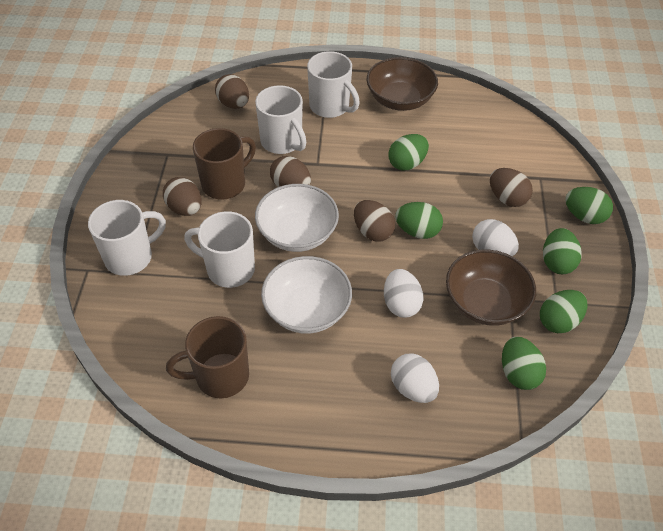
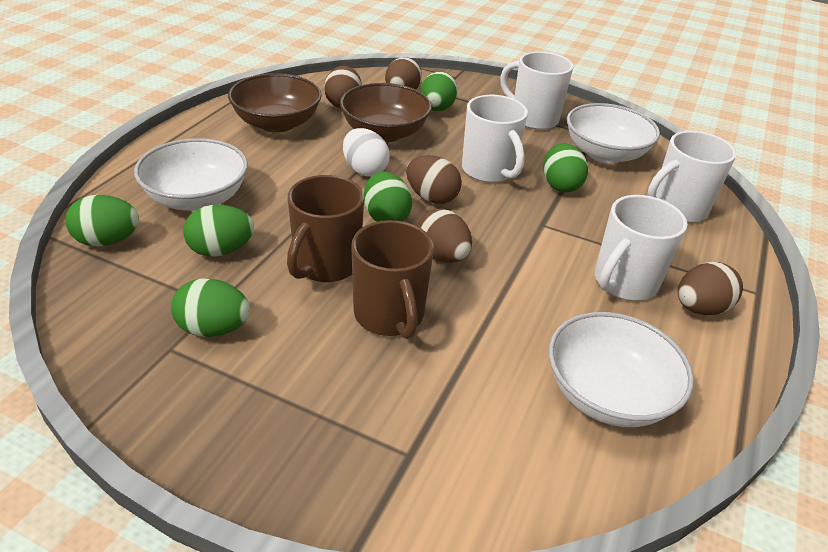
white bowl: [255,184,339,252] [261,256,352,334] = 2 -> [134,138,248,211] [549,312,694,427] [567,103,660,163] = 3
white egg: [384,269,424,318] [391,353,439,403] [472,219,519,256] = 3 -> [343,128,390,177] = 1

